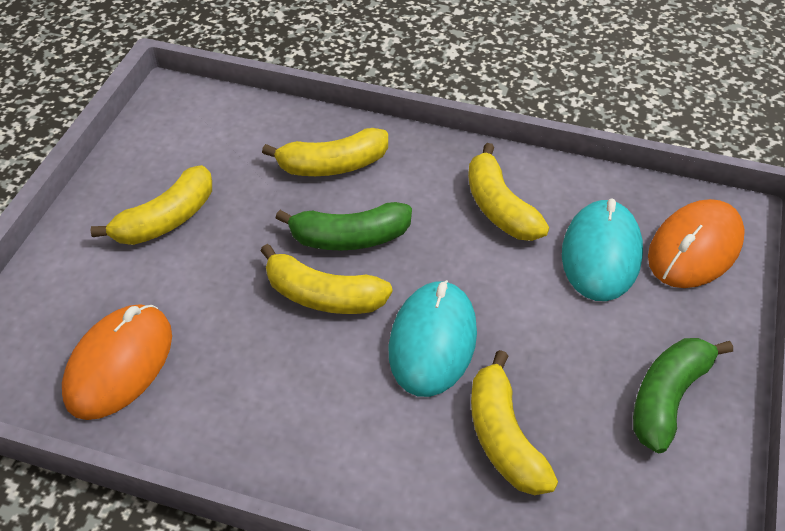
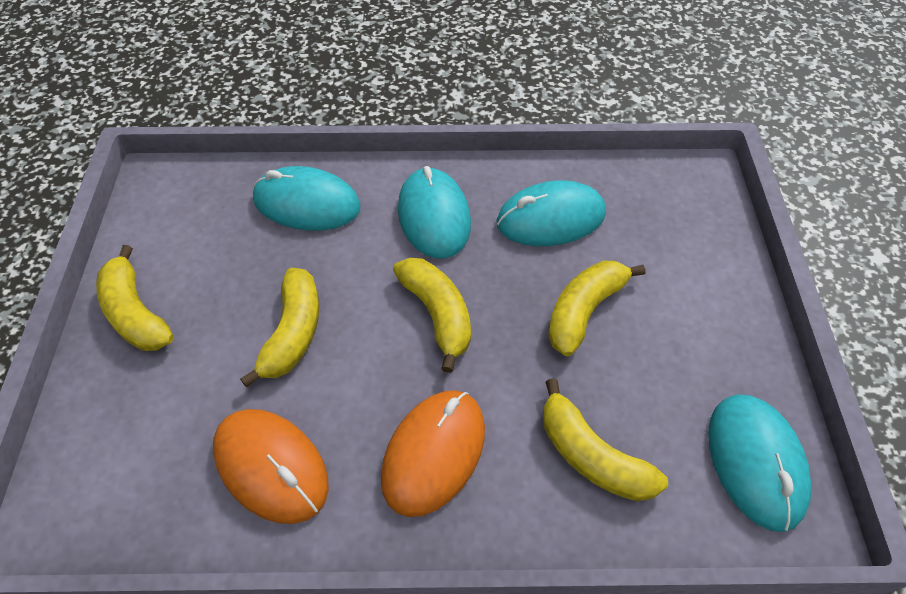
green banana: [276,202,412,251] [633,338,733,453] = 2 -> none = 0
turquoise mouse: [389,280,477,397] [562,199,643,301] = 2 -> [253,166,361,231] [398,166,471,258] [496,180,606,246] [708,394,811,532] = 4

